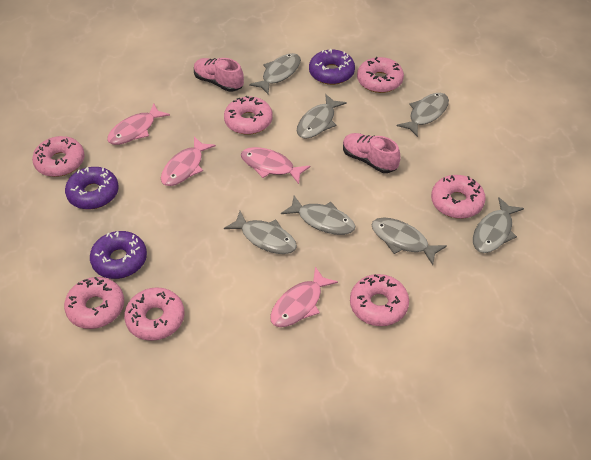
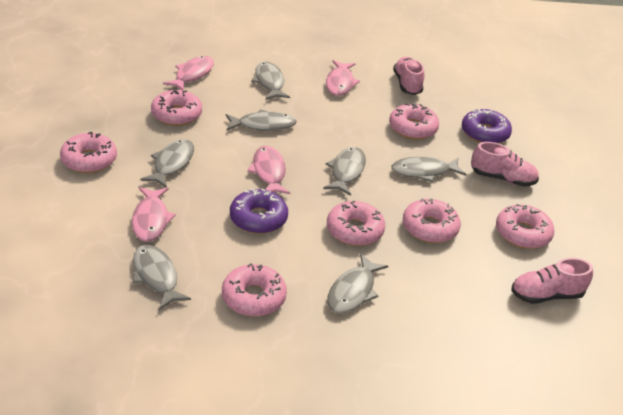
pink shoe: [194,58,244,92] [343,133,401,173] = 2 -> [393,57,424,95] [471,142,539,187] [511,258,593,304] = 3
purple donut: [65,167,119,209] [90,231,147,279] [309,49,355,85] = 3 -> [230,188,288,234] [462,109,512,143] = 2

